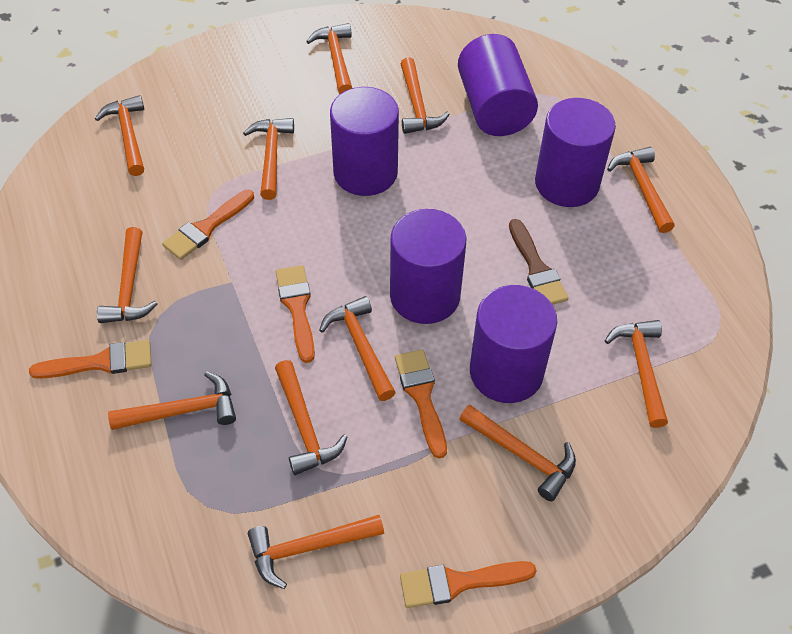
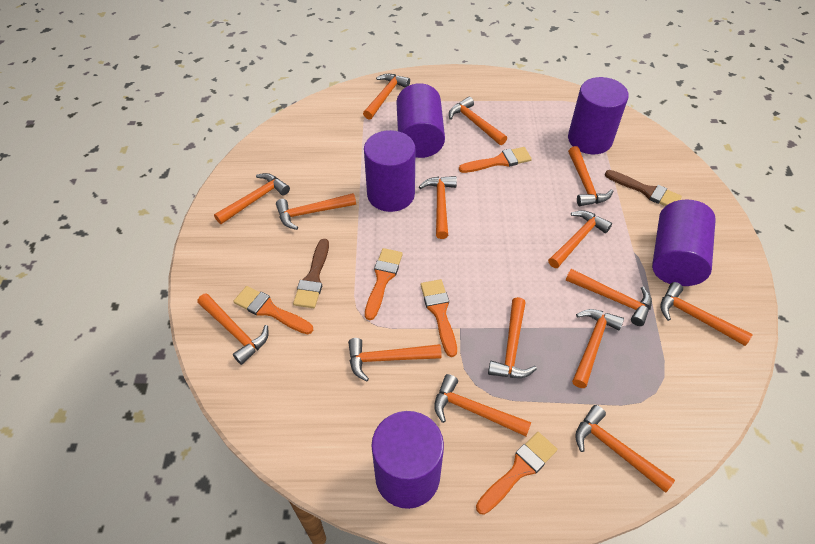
brown brush: [509,219,568,305] = 1 -> [293,239,329,308] [605,170,682,206] = 2
orange hammer: [95,95,144,176] [97,227,157,323] [108,371,236,430] [243,118,294,200] [248,515,384,589] [275,360,347,475] [306,23,352,94] [319,296,396,401] [400,57,450,134] [460,405,576,501] [605,320,668,428] [607,147,675,233] = 12 -> [197,293,269,365] [214,173,290,224] [276,193,356,230] [348,338,442,382] [363,74,410,120] [419,176,457,239] [434,374,531,436] [449,97,507,145] [488,297,537,378] [548,210,612,268] [566,269,652,326] [568,146,614,206] [572,309,624,388] [575,405,675,493] [661,282,753,346] = 15

